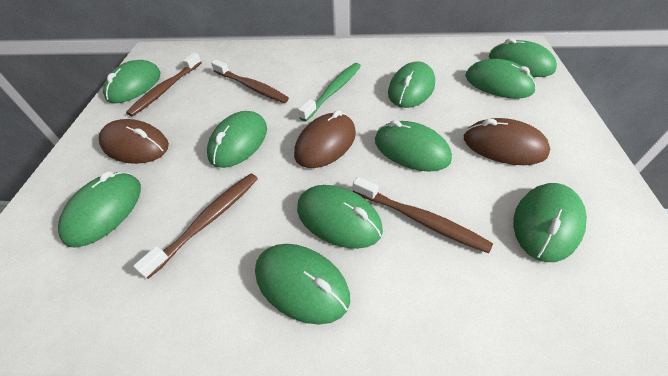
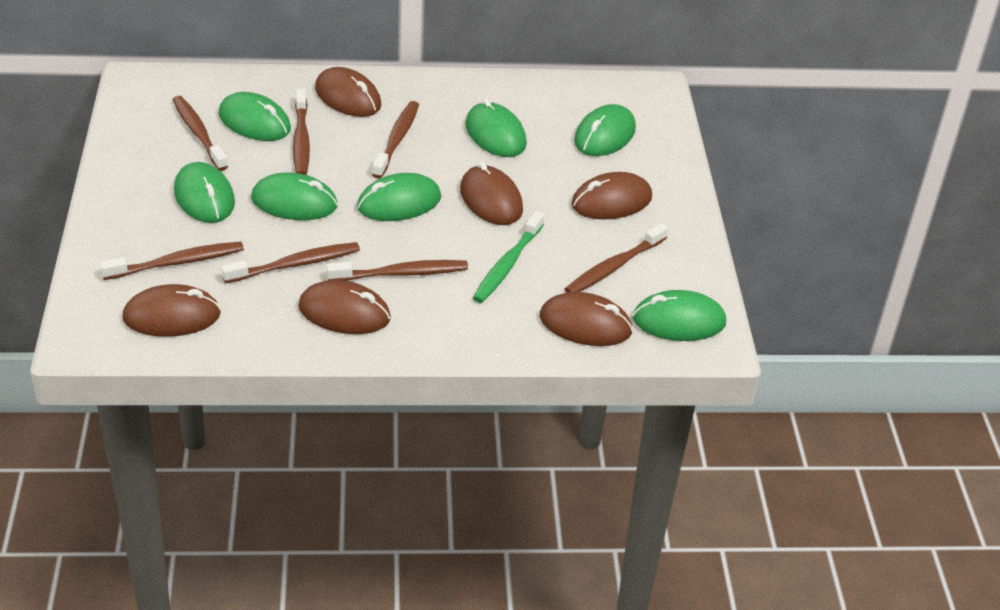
brown mouse: [99,119,169,164] [294,110,356,168] [463,118,550,165] = 3 -> [122,284,221,337] [298,280,391,334] [315,67,381,117] [460,162,523,225] [540,292,633,346] [571,172,652,219] = 6
brown toothbrush: [126,53,202,116] [133,173,258,279] [211,60,289,103] [353,177,493,253] = 4 -> [100,242,244,280] [173,96,228,171] [221,242,360,283] [293,89,310,175] [326,260,468,281] [372,101,419,178] [565,223,668,293] = 7
green mouse: [58,172,141,248] [103,60,161,103] [207,111,267,168] [255,244,350,325] [297,185,383,249] [375,120,452,172] [388,61,435,108] [465,59,536,99] [489,38,557,77] [513,183,587,262] = 10 -> [174,162,235,223] [219,92,291,141] [251,173,338,220] [357,173,441,221] [465,98,527,157] [574,104,636,156] [633,290,726,341] = 7

